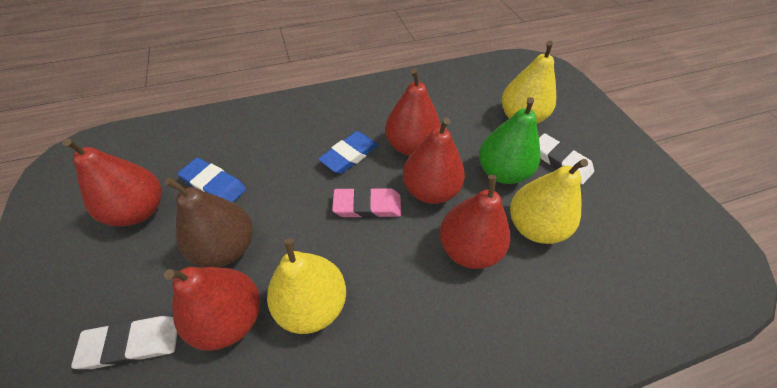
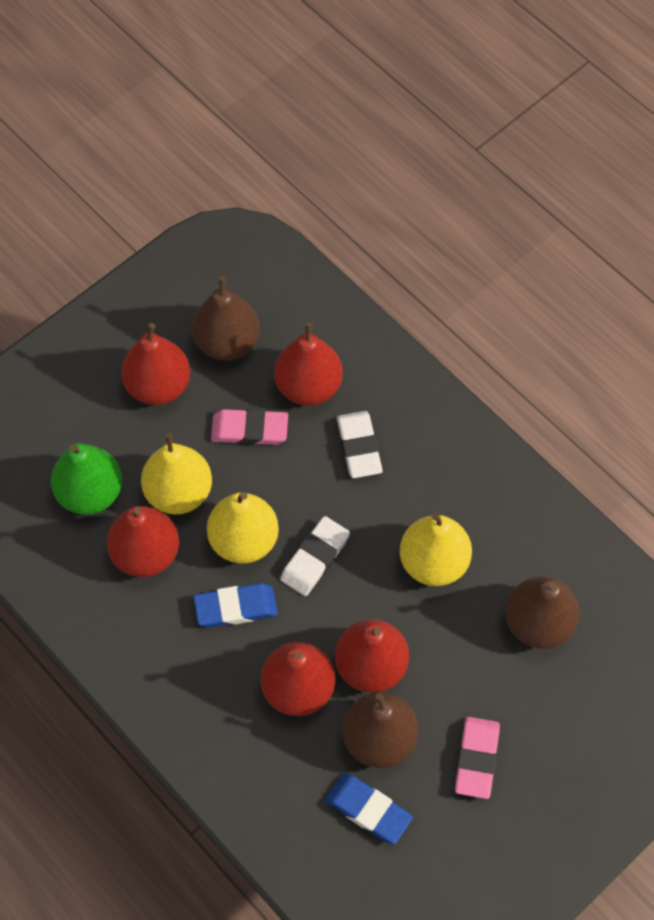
brown pear: [165,178,253,267] = 1 -> [192,277,260,361] [343,692,418,768] [505,576,580,649] = 3
pink eraser: [332,187,401,218] = 1 -> [211,409,288,445] [455,717,500,799] = 2

